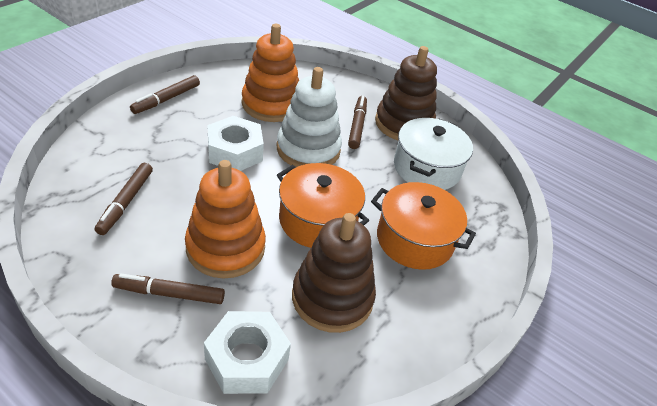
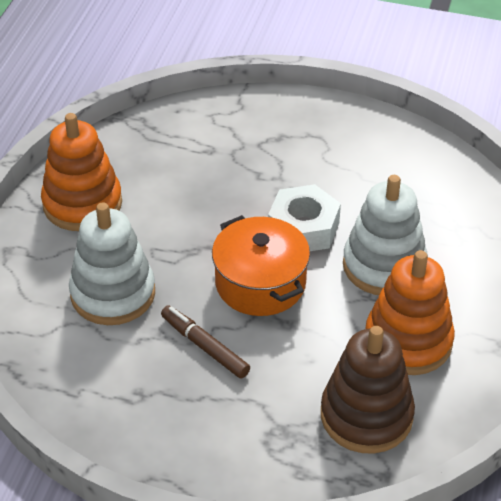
brown marker: [95,163,153,235] [111,273,225,304] [130,75,200,114] [348,96,367,149] = 4 -> [161,305,250,379] = 1
brown stacking toy: [292,213,376,333] [375,46,437,141] = 2 -> [321,326,415,454] = 1
orange pot: [277,163,369,248] [371,182,476,270] = 2 -> [212,215,310,316] = 1
white nut: [204,311,291,394] [207,116,264,171] = 2 -> [268,184,341,251] = 1
white pot: [394,118,473,190] = 1 -> none = 0
white stacking toy: [277,67,342,167] = 1 -> [69,202,155,325] [343,175,427,295] = 2

